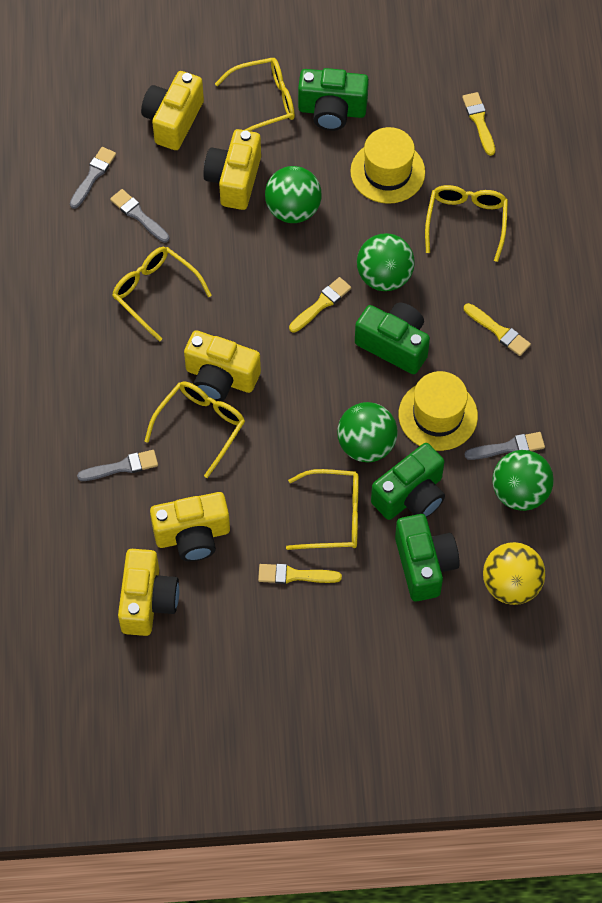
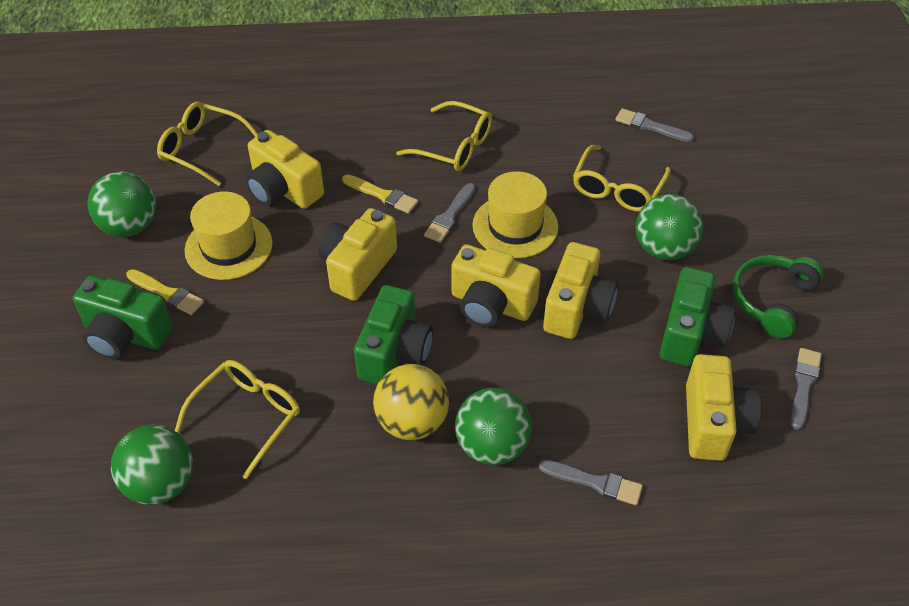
green camera: [298,68,369,131] [355,303,430,374] [371,443,445,520] [395,514,460,602] = 4 -> [73,276,173,359] [354,285,433,384] [660,267,735,366] = 3
green headphones: none = 0 -> [733,255,824,338] = 1
yellow brush: [258,564,342,584] [289,277,351,333] [462,92,495,156] [464,303,531,356] = 4 -> [126,269,204,315] [342,174,418,214] = 2
yellow glasses: [112,247,212,342] [145,381,245,478] [215,58,295,131] [286,469,359,550] [425,185,508,262] = 5 -> [157,102,258,186] [175,360,300,479] [396,101,492,171] [573,145,671,212] = 4

